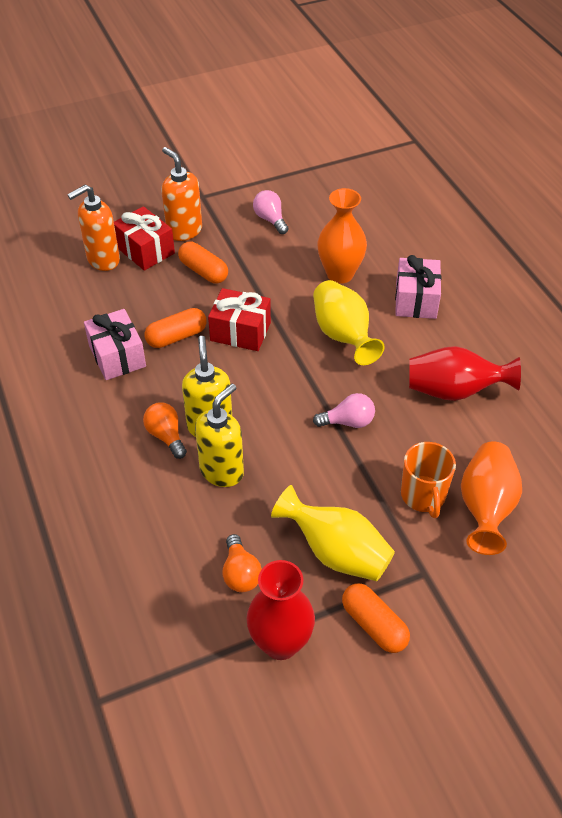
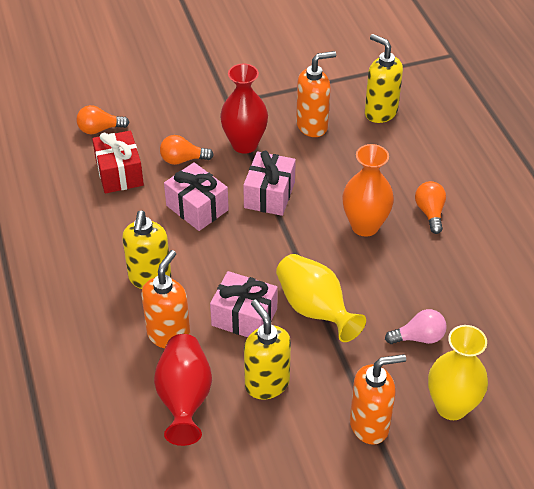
orange capsule: [144,308,206,348] [178,242,228,284] [342,583,410,653] = 3 -> none = 0
orange light bulb: [143,402,187,459] [222,534,262,592] = 2 -> [77,105,130,134] [160,135,214,165] [415,181,446,234] = 3
orange mug: [401,442,456,518] = 1 -> none = 0
orange soap dispenser: [67,184,120,271] [161,147,202,241] = 2 -> [141,250,190,348] [296,51,336,137] [350,354,406,445] = 3
orange vase: [317,188,367,284] [461,441,522,555] = 2 -> [342,144,394,236] = 1
pink gift: [84,309,146,380] [395,255,441,319] = 2 -> [164,162,229,231] [210,271,278,337] [243,151,296,216] = 3
pink light bulb: [253,190,288,234] [313,393,375,428] = 2 -> [385,309,447,344] = 1
red gift: [114,206,175,271] [208,288,271,351] = 2 -> [92,130,144,193] = 1
yellow soap dispenser: [182,336,232,437] [195,384,244,487] = 2 -> [122,211,171,289] [244,300,291,399] [365,34,403,123] = 3

